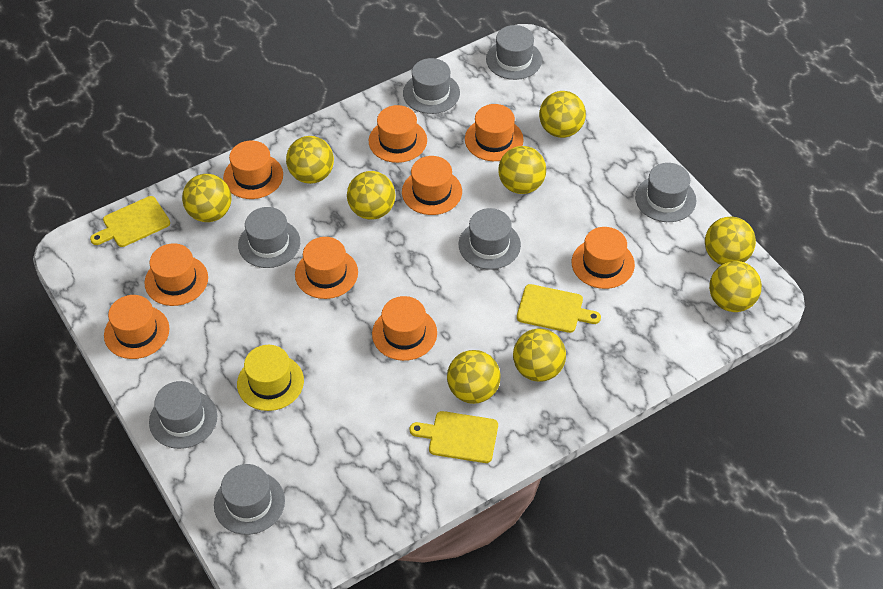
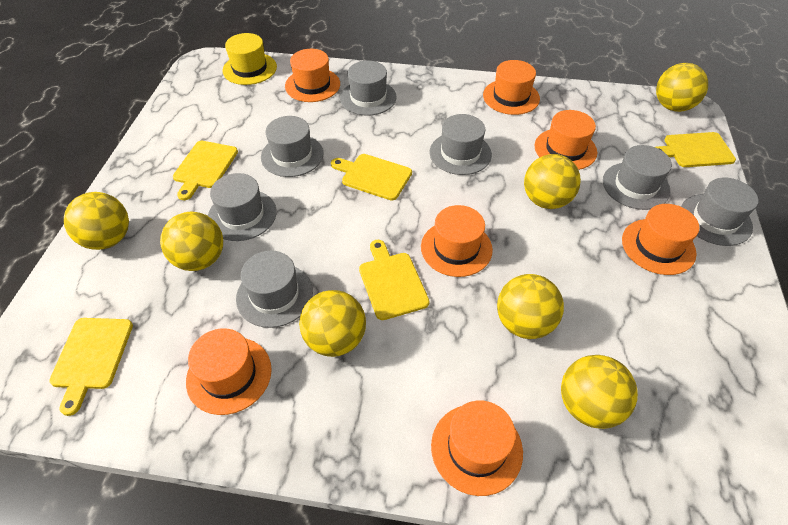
orange hat: [104,295,170,359] [145,243,208,306] [223,141,283,199] [295,237,358,299] [369,105,427,163] [372,296,437,361] [402,156,462,215] [465,104,524,161] [572,227,635,289] = 9 -> [186,328,272,415] [285,49,340,102] [421,205,493,277] [431,400,523,496] [483,60,540,115] [535,110,597,170] [622,204,699,275] = 7
yellow ball: [182,174,231,222] [286,136,334,184] [347,171,396,220] [447,350,501,404] [498,146,546,194] [513,329,566,382] [539,91,586,138] [705,216,756,265] [709,261,762,312] = 9 -> [64,192,129,250] [160,211,223,271] [299,290,366,357] [497,274,564,339] [524,154,581,209] [561,355,638,429] [656,63,708,112] = 7
yellow cutting board: [90,196,170,247] [410,411,498,463] [517,284,601,333] = 3 -> [49,318,133,416] [173,141,238,200] [331,154,412,200] [359,240,430,320] [656,132,736,167] = 5

